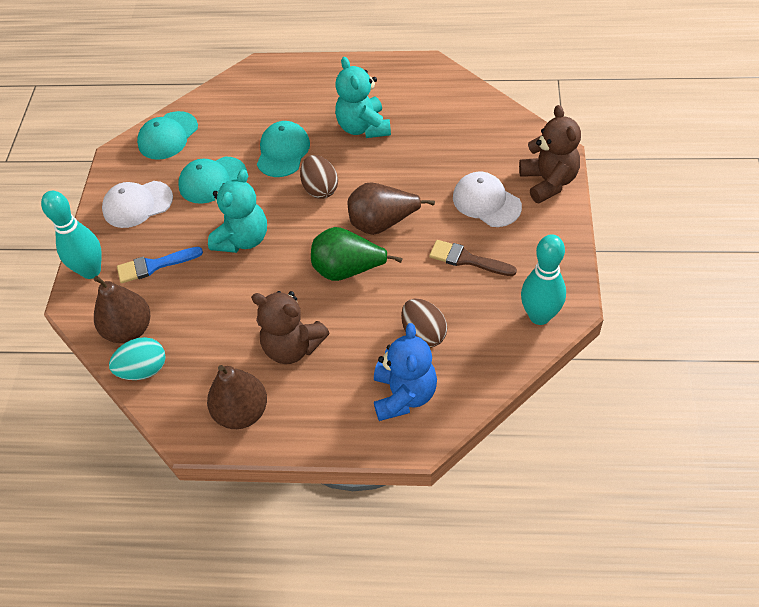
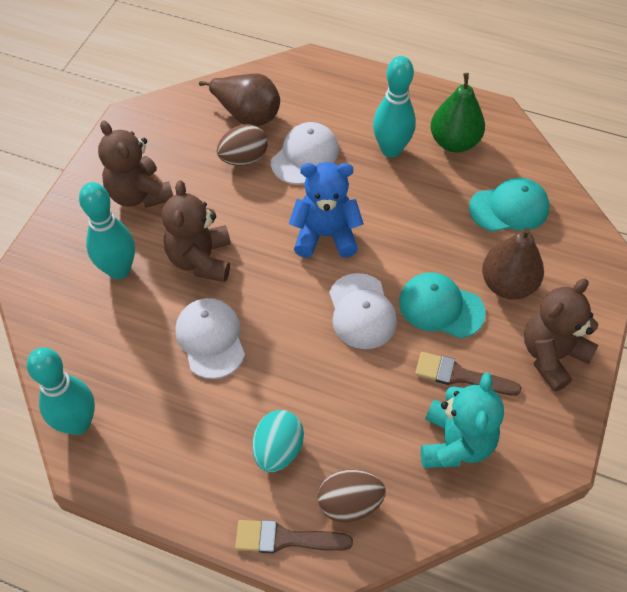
blue brush: [117,247,203,283] = 1 -> none = 0
brown brush: [429,240,517,276] = 1 -> [235,520,353,553] [415,352,522,396] = 2
brown pear: [94,276,150,343] [207,365,267,429] [347,182,435,235] = 3 -> [199,74,280,126] [482,227,544,299] = 2
brown teddy bear: [251,291,329,364] [519,105,581,203] = 2 -> [98,120,173,208] [162,180,231,282] [524,279,598,392] = 3
turquoise bowling pin: [41,191,102,279] [521,234,566,325] = 2 -> [27,347,95,435] [79,182,135,279] [373,56,416,158] = 3
turquoise cap: [137,111,198,160] [178,157,247,204] [257,121,310,177] = 3 -> [399,272,486,338] [469,178,550,232] = 2
turquoise teddy bear: [208,169,267,253] [335,57,391,138] = 2 -> [421,372,504,468] = 1
white cap: [102,181,173,228] [453,172,522,227] = 2 -> [175,298,245,379] [271,122,339,184] [329,273,397,349] = 3

